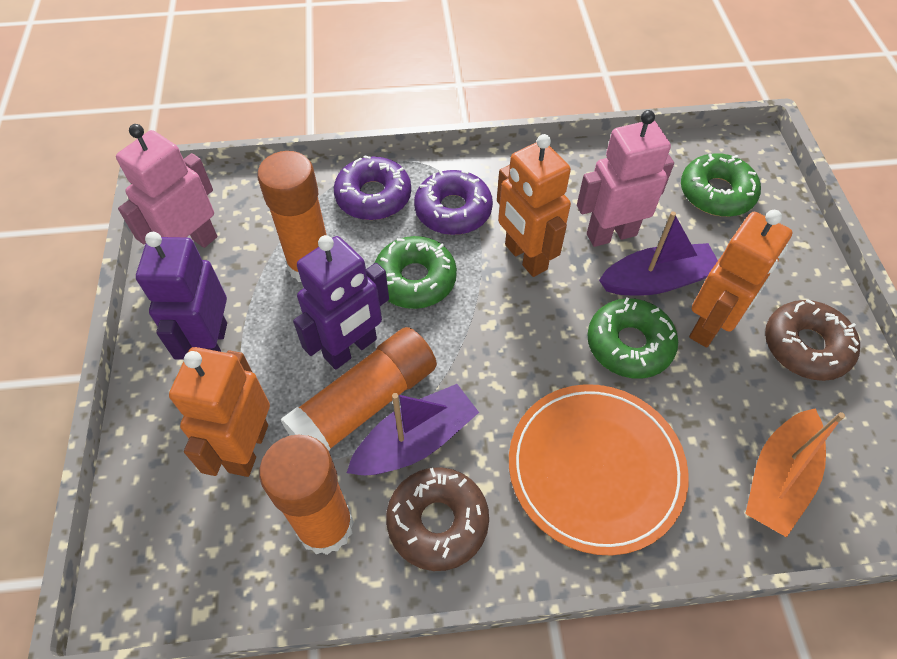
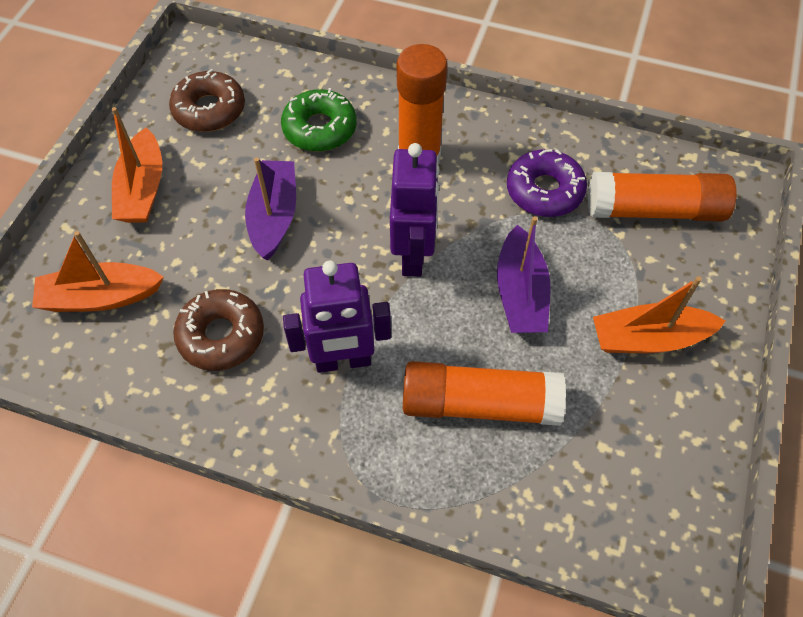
green donut: [375,236,457,309] [587,298,678,379] [681,153,761,217] = 3 -> [281,88,357,152] = 1
orange boat: [745,408,845,537] = 1 -> [32,231,164,312] [112,107,162,223] [593,276,726,353] = 3
orange plate: [509,384,689,555] = 1 -> none = 0
orange robot: [169,347,270,477] [497,134,571,277] [689,210,793,347] = 3 -> none = 0
pink robot: [116,124,217,248] [577,110,674,247] = 2 -> none = 0
purple donut: [334,155,411,220] [414,170,493,235] = 2 -> [507,149,587,217] = 1

